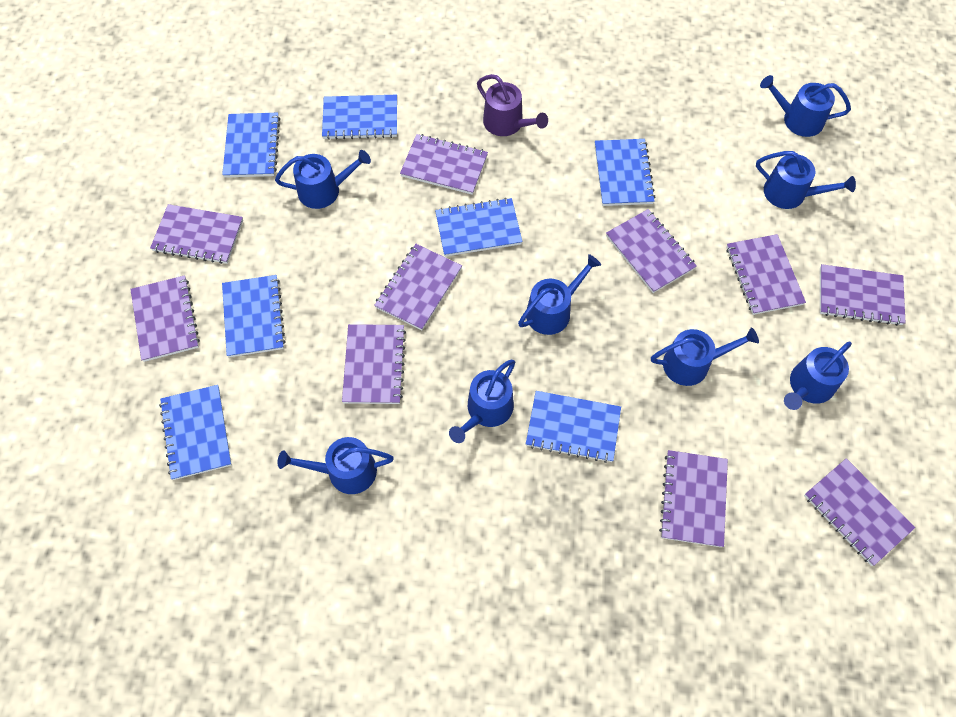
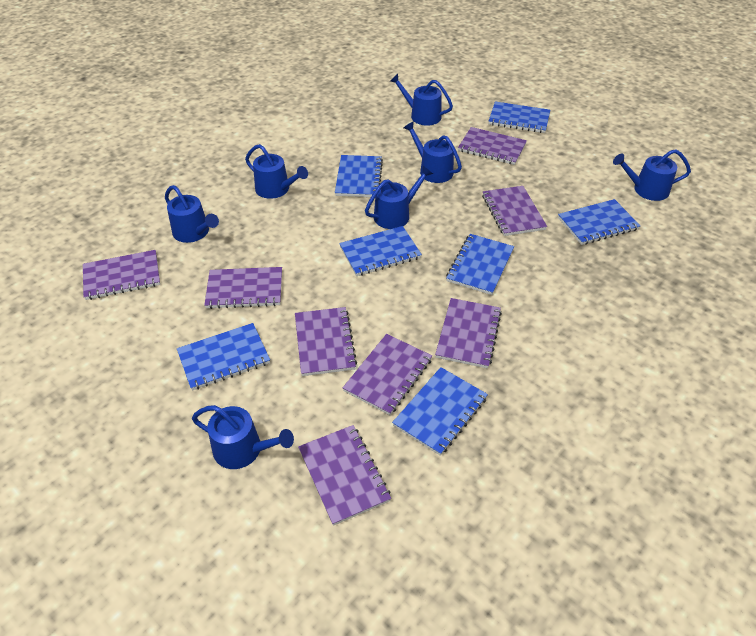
blue watering can: [275,150,371,209] [278,437,394,494] [449,360,515,443] [518,254,601,335] [651,327,759,386] [756,151,856,209] [760,75,851,137] [784,341,852,410] = 8 -> [165,185,219,243] [192,405,294,469] [245,144,308,199] [365,166,433,229] [390,74,453,126] [404,121,462,183] [613,149,691,201] = 7
purple notebook: [130,275,200,362] [150,204,243,264] [342,324,406,404] [374,244,462,331] [400,134,488,195] [606,209,697,293] [659,450,728,547] [726,234,806,315] [804,458,915,566] [820,264,905,326] = 10 -> [83,250,160,300] [204,267,282,309] [295,307,357,376] [298,425,391,526] [343,334,432,415] [435,298,502,368] [458,127,527,165] [482,186,547,236] = 8
purple watering can: [477,74,548,136] = 1 -> none = 0

